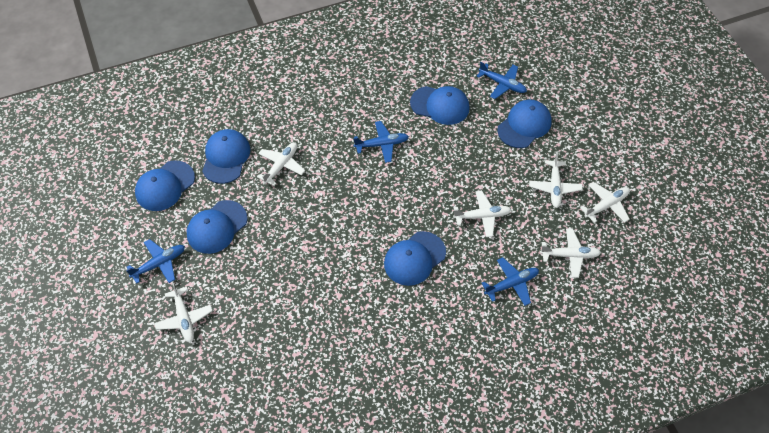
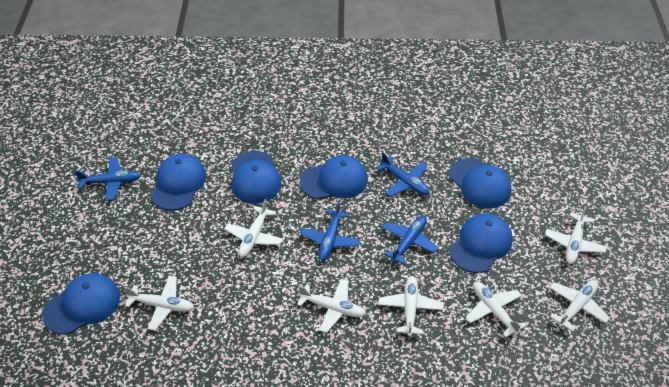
white plane: [154,283,212,343] [257,142,305,186] [453,191,511,237] [529,153,583,208] [540,229,601,278] [580,182,630,223] = 6 -> [124,276,194,331] [224,199,283,257] [297,279,366,333] [379,276,443,337] [465,281,527,338] [545,206,607,264] [549,280,610,332] = 7

